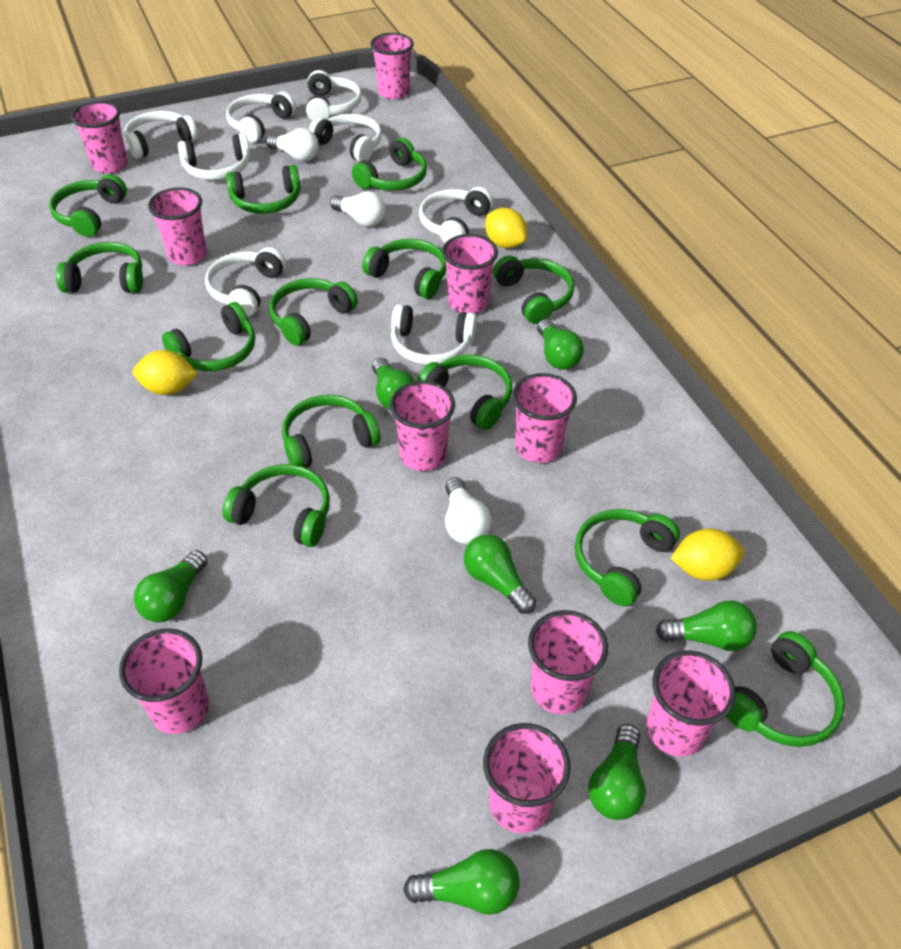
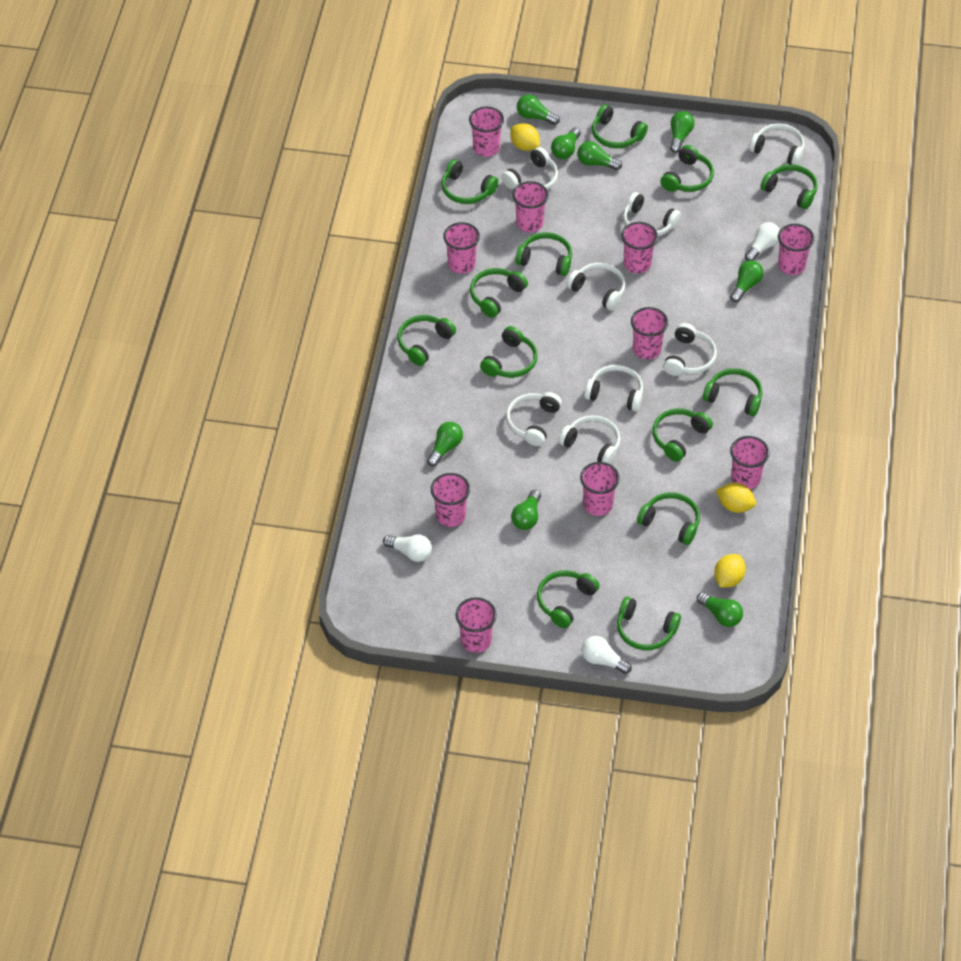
green light bulb: [134,550,207,622] [372,357,415,410] [403,849,520,915] [464,534,536,614] [537,319,584,370] [588,724,646,820] [656,601,757,651] = 7 -> [427,422,463,466] [511,490,541,530] [517,94,560,125] [551,128,581,159] [577,141,622,170] [670,111,695,153] [697,592,743,627] [730,260,764,302] = 8

